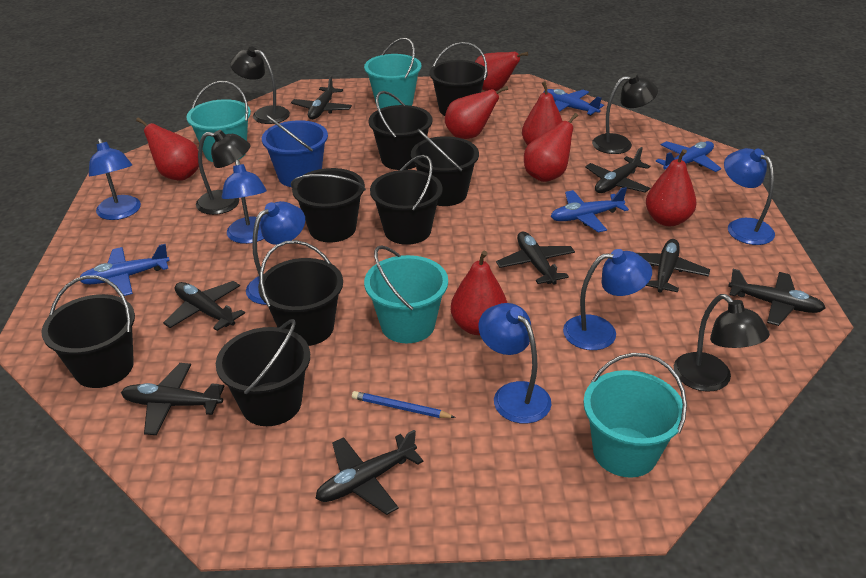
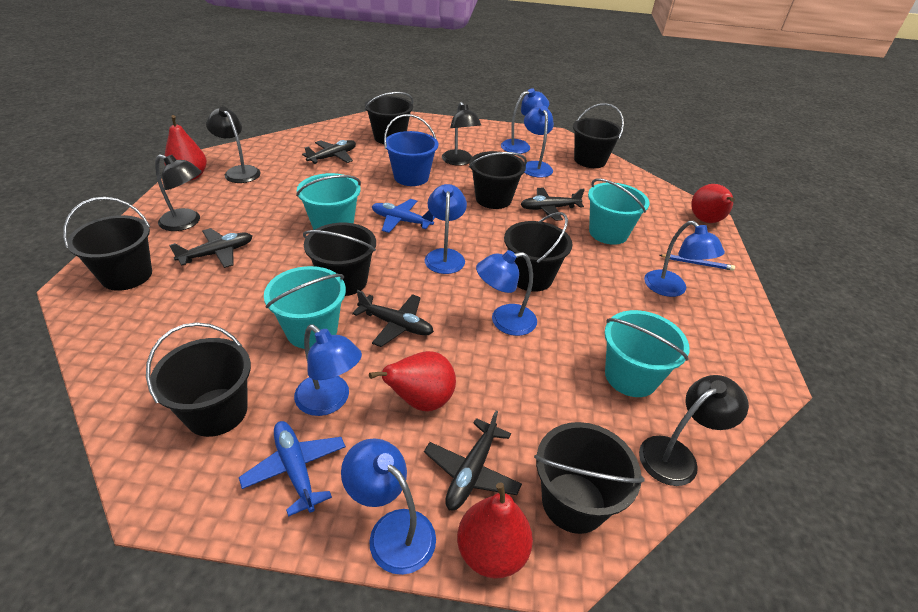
black plane: [121,363,225,435] [163,281,245,331] [291,76,352,120] [316,430,424,515] [496,232,575,285] [585,147,650,193] [637,239,710,293] [728,269,826,326] = 8 -> [169,228,252,268] [302,140,356,164] [352,290,434,347] [424,410,522,511] [521,187,585,221] = 5
blue lamp: [89,138,141,220] [222,160,267,244] [246,201,305,305] [478,303,552,424] [563,249,652,350] [724,148,775,245] = 6 -> [294,325,362,416] [341,438,436,575] [425,184,467,274] [476,250,537,336] [501,88,549,154] [524,106,554,178] [644,221,725,297] = 7
blue plane: [80,244,170,296] [543,89,604,116] [551,187,629,232] [656,141,721,172] = 4 -> [239,421,346,517] [372,199,435,233] = 2
red pear: [136,117,199,181] [445,86,508,139] [451,251,507,335] [475,52,528,91] [522,81,562,145] [524,113,578,182] [646,149,696,226] = 7 -> [164,115,207,180] [369,351,456,412] [457,483,533,579] [691,184,735,223] = 4

